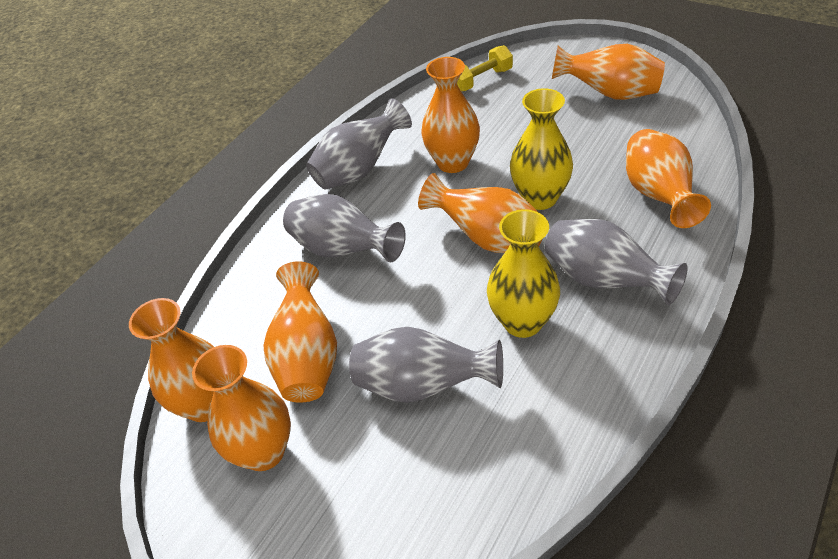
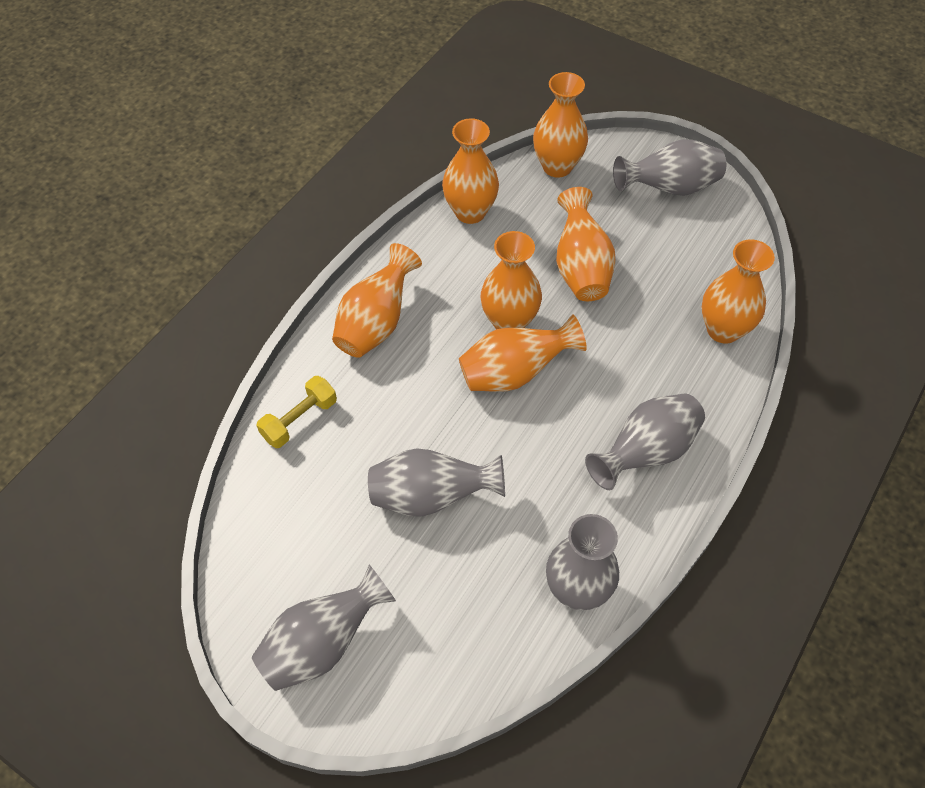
grey vase: [283,194,406,262] [306,98,412,190] [349,327,503,403] [545,219,688,305] = 4 -> [252,565,396,691] [368,448,505,517] [546,514,619,610] [585,394,705,490] [613,139,726,196] = 5
yellow vase: [487,209,560,338] [510,88,573,210] = 2 -> none = 0

